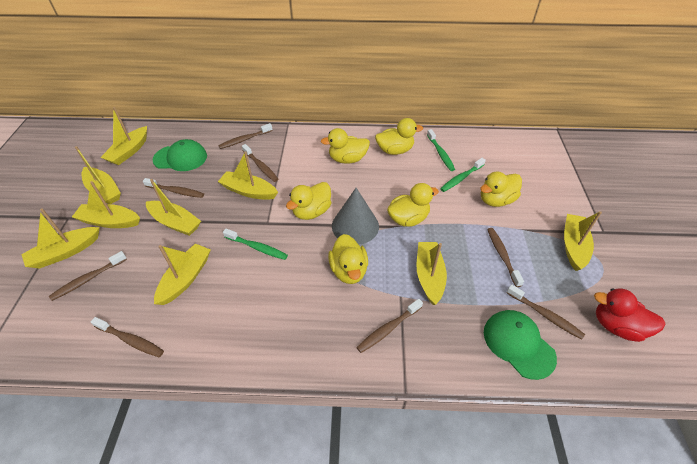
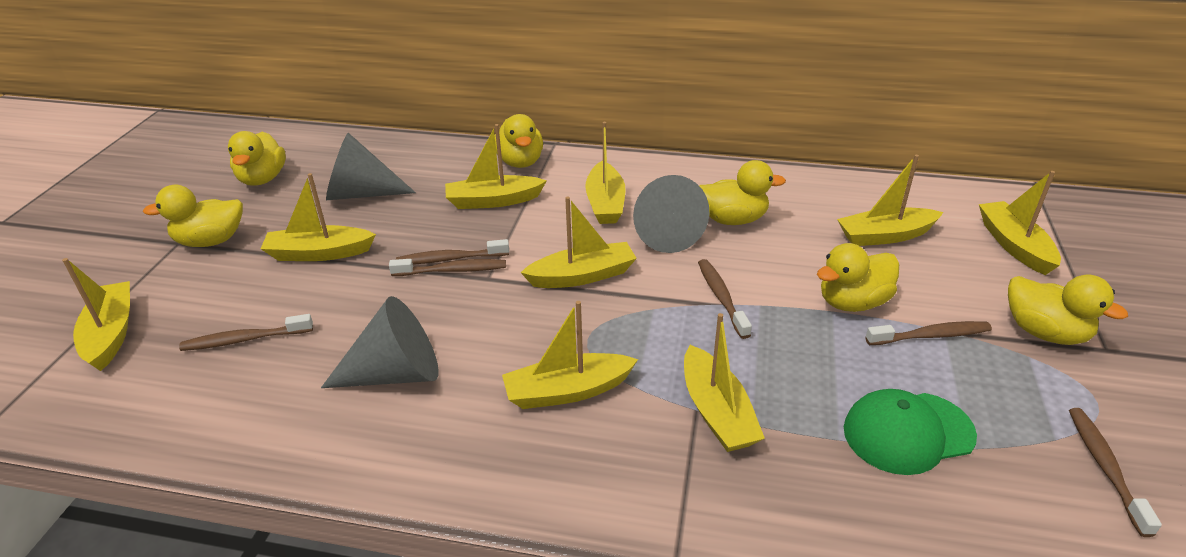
brown toothbrush: [49,251,127,301] [91,317,164,357] [143,178,204,198] [218,123,273,149] [242,144,278,182] [356,299,423,353] [487,228,524,287] [507,284,585,340] = 8 -> [179,314,313,351] [389,259,506,276] [396,239,509,265] [698,259,752,339] [866,321,992,345] [1069,408,1162,537] = 6
green cap: [153,139,207,171] [484,310,557,380] = 2 -> [844,389,977,475] = 1
green toothbrush: [223,229,288,260] [427,129,455,171] [440,158,486,192] = 3 -> none = 0
grey cone: [332,188,379,244] = 1 -> [321,296,439,388] [326,133,416,200] [633,175,710,253] = 3
red duck: [594,288,665,342] = 1 -> none = 0

